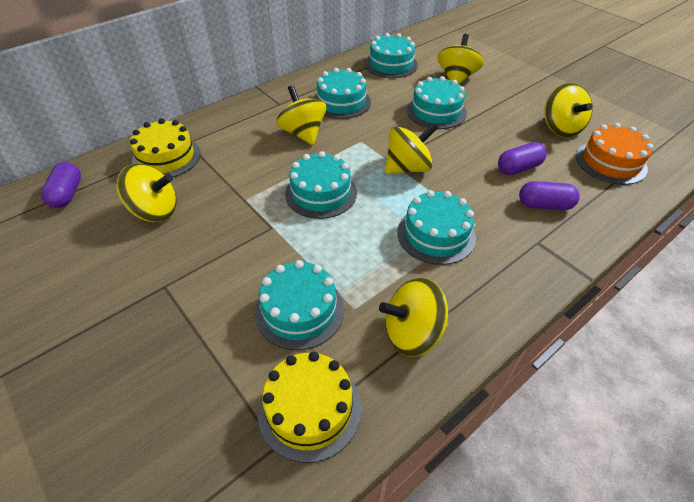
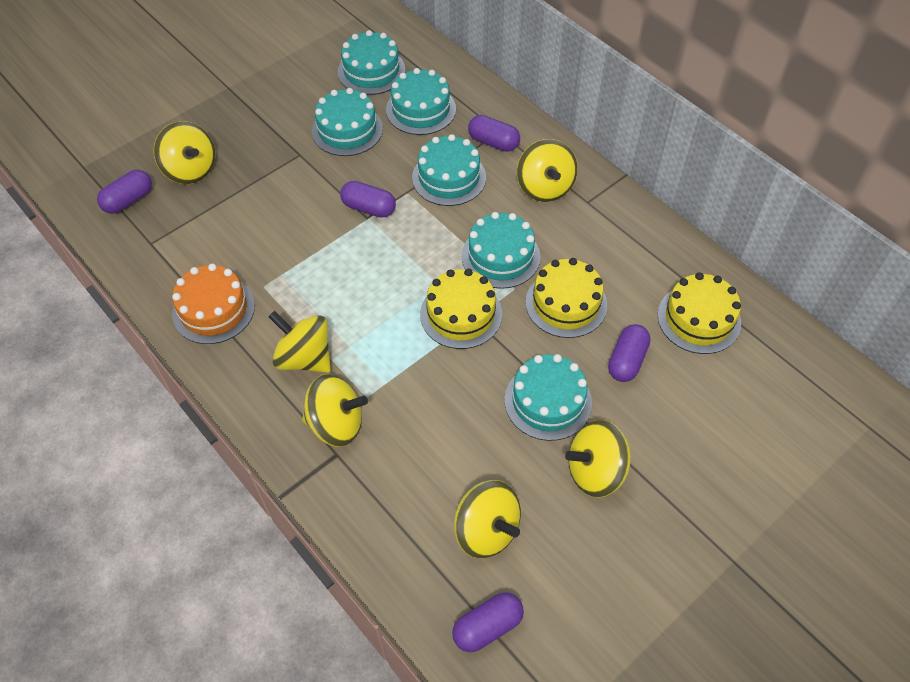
purple capsule: [41,162,81,208] [498,142,547,175] [519,181,580,210] = 3 -> [97,170,152,214] [340,181,396,217] [452,592,524,652] [468,115,520,152] [608,324,651,382] = 5
yellow cake: [130,118,201,177] [257,352,361,463] = 2 -> [420,269,502,349] [526,258,607,338] [657,272,741,354] = 3

